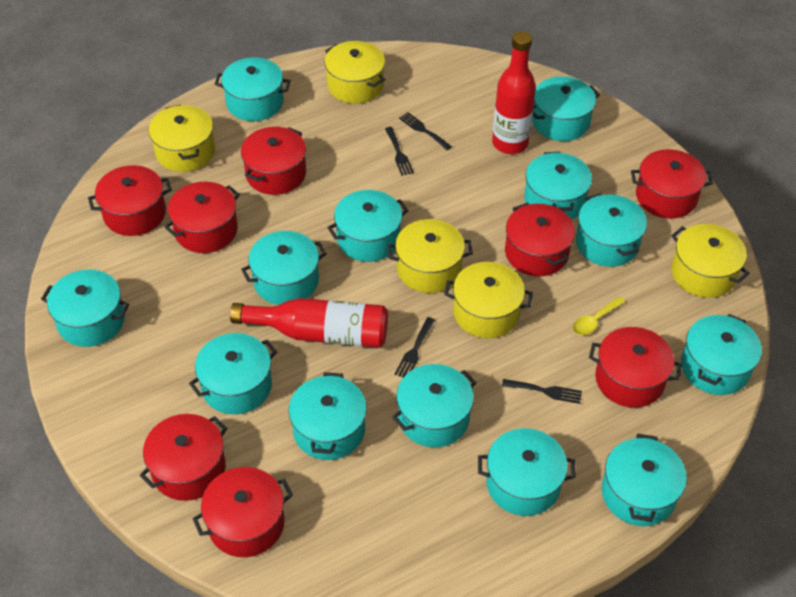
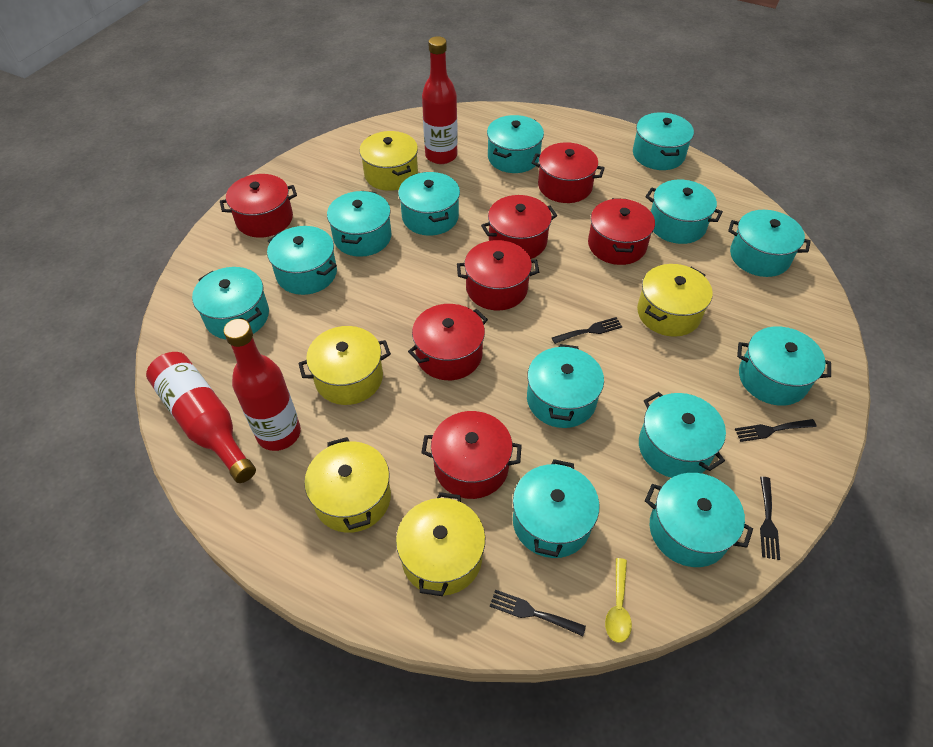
red bottle: [230,298,388,348] [492,31,536,154] = 2 -> [146,352,256,483] [223,319,301,451] [422,36,458,164] = 3
red pot: [88,165,172,236] [139,414,227,501] [164,182,240,253] [192,467,293,557] [241,127,306,195] [505,203,575,277] [589,327,682,408] [631,149,713,219] = 8 -> [220,174,297,238] [408,304,488,380] [421,411,522,499] [457,240,539,310] [481,195,557,259] [532,142,605,203] [588,198,655,265] = 7

